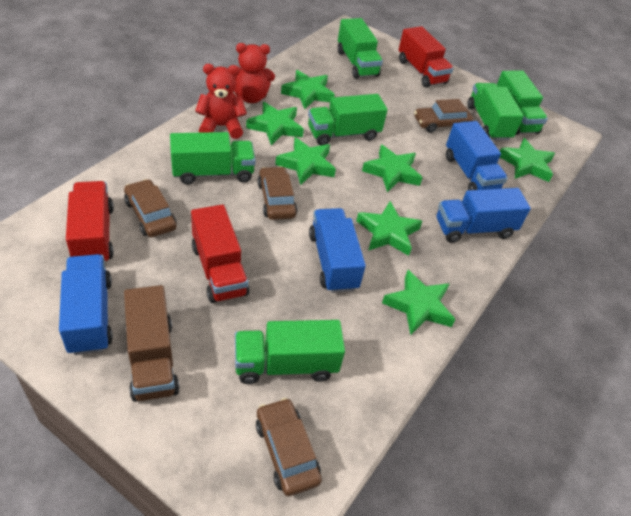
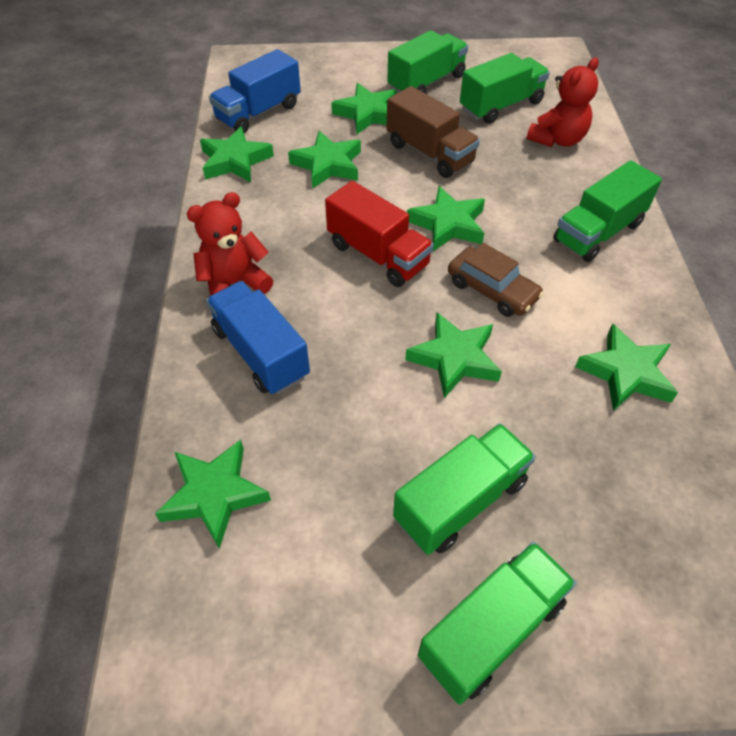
blue truck: [59,254,113,355] [309,208,366,293] [437,188,531,243] [446,121,508,190] = 4 -> [206,281,310,395] [209,49,301,133] = 2
brown car: [124,179,176,237] [256,398,322,496] [258,166,297,220] [414,99,473,133] = 4 -> [448,243,544,317] = 1
green truck: [170,132,256,185] [235,320,345,384] [308,94,388,146] [338,18,383,79] [467,83,524,141] [497,70,548,135] = 6 -> [387,30,468,93] [393,423,536,555] [418,542,576,705] [460,53,550,124] [553,160,662,262] = 5
red truck: [66,181,114,261] [191,204,249,303] [399,26,453,88] = 3 -> [325,181,434,287] = 1

